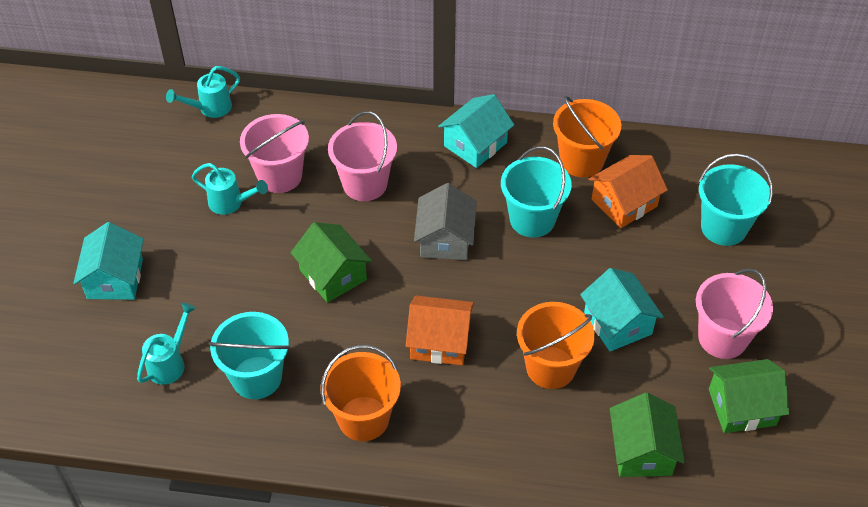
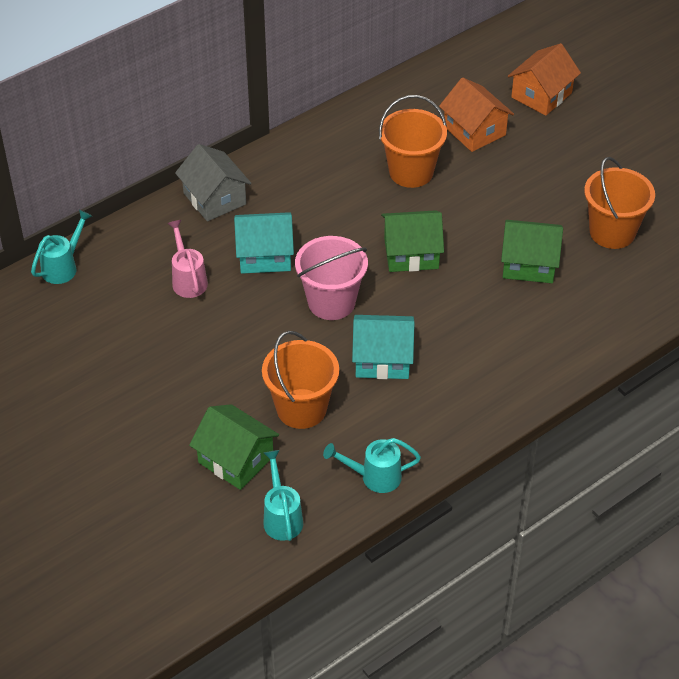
pink bucket: [240,114,309,193] [328,111,397,201] [696,268,773,359] = 3 -> [295,236,368,320] = 1
pink watering can: none = 0 -> [167,220,208,298] = 1
turquoise bucket: [209,312,290,399] [501,146,572,238] [699,154,773,246] = 3 -> none = 0
turquoise house: [73,222,144,300] [438,94,514,168] [580,268,664,352] = 3 -> [234,212,294,274] [352,315,415,379] = 2

